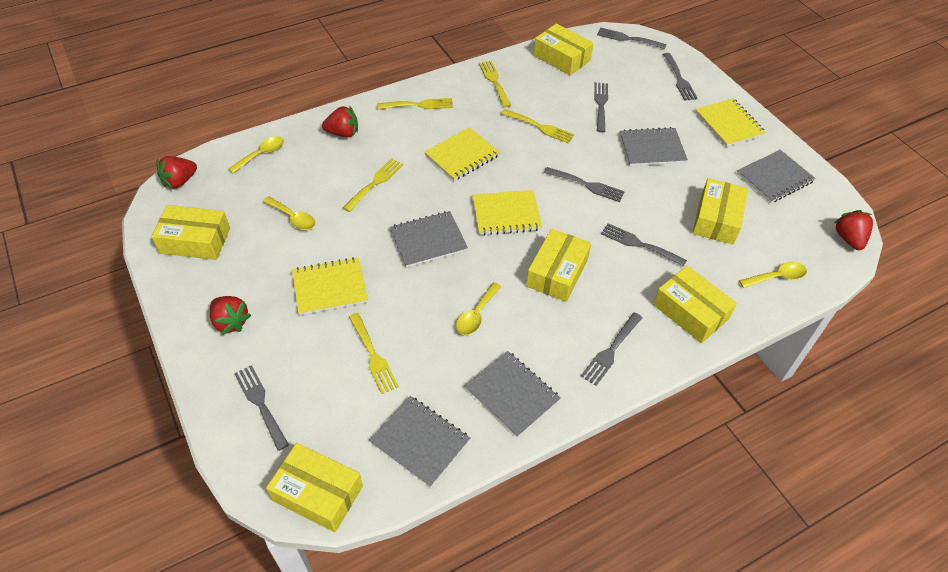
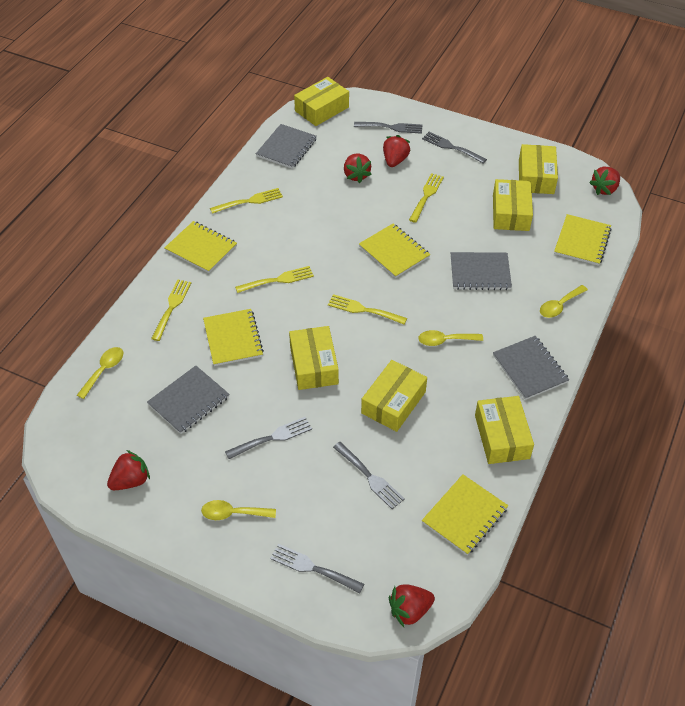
grey fork: [234,365,289,451] [544,167,625,202] [581,312,642,386] [594,82,608,132] [597,27,667,49] [601,223,687,267] [663,53,698,101] = 7 -> [225,417,312,459] [270,544,364,593] [333,442,405,509] [354,122,423,134] [422,132,487,164] = 5
grey notebook: [369,396,470,487] [390,211,468,268] [465,351,561,438] [619,127,688,166] [737,150,816,203] = 5 -> [147,366,230,434] [256,124,317,169] [451,252,512,290] [493,336,569,400] = 4
red strawberry: [157,156,197,189] [210,296,251,335] [322,105,358,137] [834,210,873,250] = 4 -> [107,450,150,490] [344,154,372,183] [383,135,411,167] [389,584,435,627] [589,167,620,195] = 5
yellow notebook: [292,257,368,315] [424,127,500,181] [472,190,542,236] [695,98,766,147] = 4 -> [165,221,237,273] [203,309,264,366] [359,224,430,278] [422,474,508,555] [554,214,612,266] = 5

